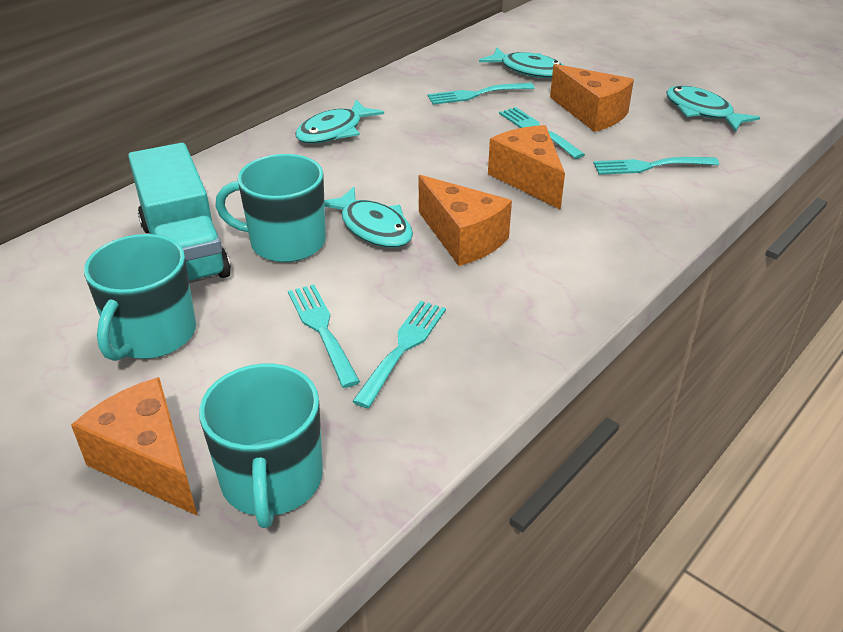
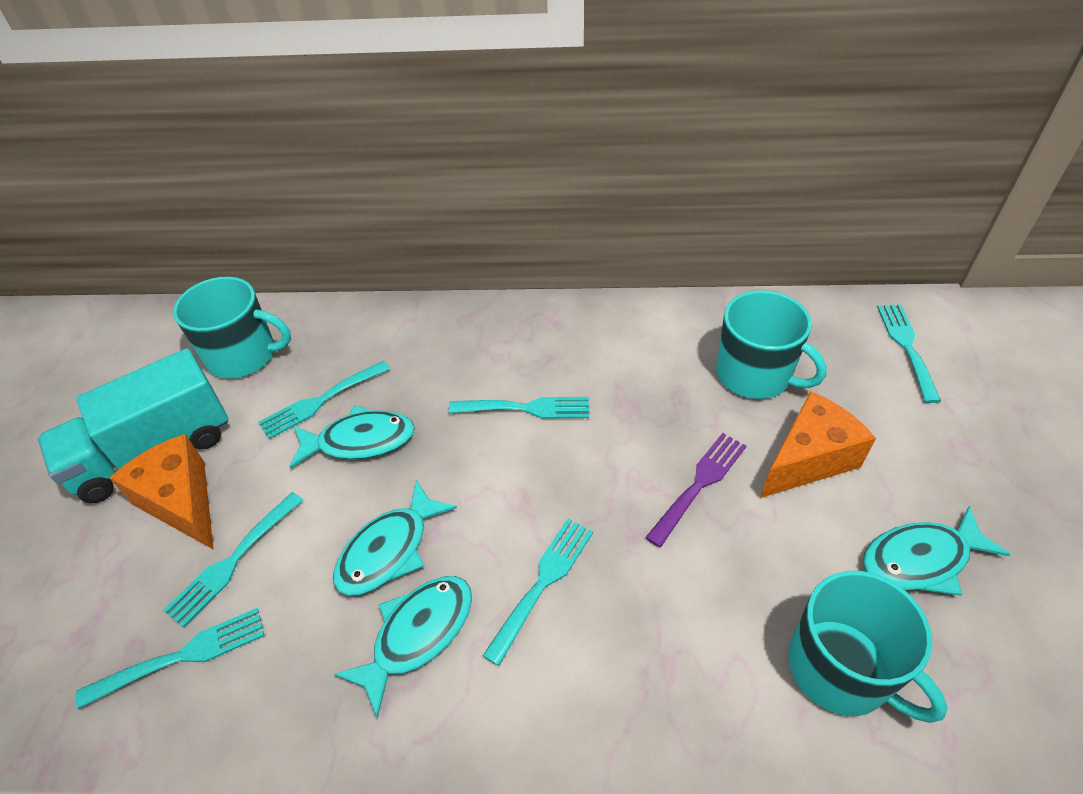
orange cheese: [71,377,197,515] [419,175,512,266] [488,125,565,210] [550,64,634,132] = 4 -> [109,434,214,550] [760,391,876,498] = 2
purple fork: none = 0 -> [645,433,746,548] = 1
turquoise fork: [288,284,360,388] [352,301,446,408] [428,83,535,105] [499,107,585,159] [593,157,719,175] = 5 -> [76,608,265,709] [163,492,303,628] [258,361,390,439] [449,397,589,419] [483,519,593,666] [877,304,941,403] = 6

